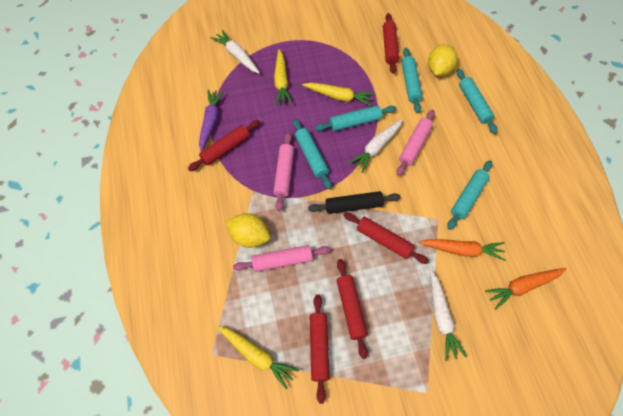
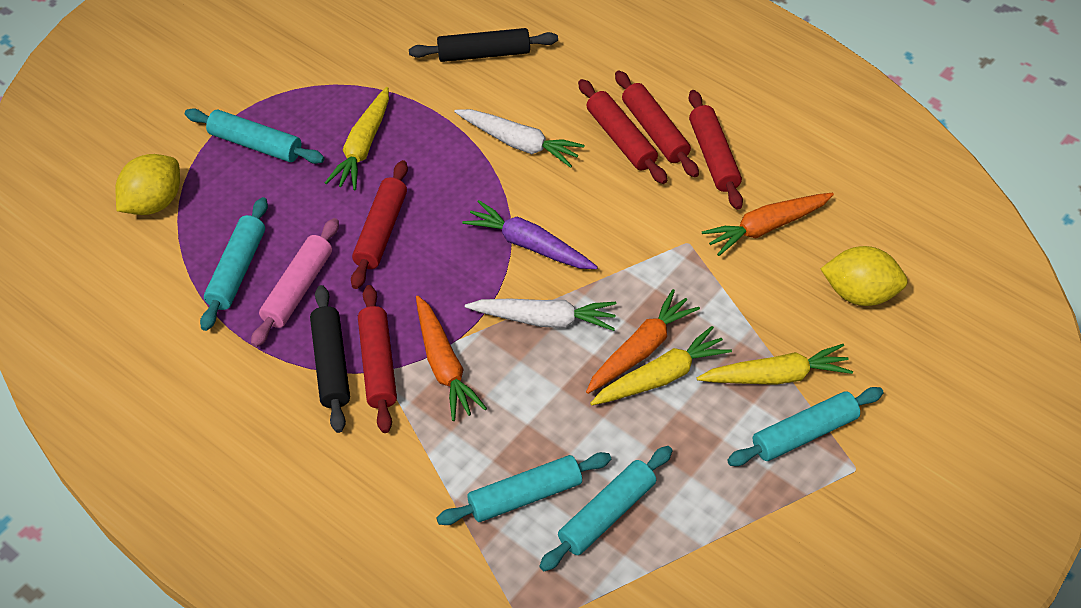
black rolling pin: [308,191,400,214] = 1 -> [310,285,350,433] [409,28,558,62] = 2
orange carrot: [418,239,505,261] [485,268,566,309] = 2 -> [416,296,487,421] [586,289,700,394] [702,193,834,256] = 3
pink rolling pin: [233,245,330,272] [273,132,294,211] [397,110,435,176] = 3 -> [251,218,339,347] = 1
white carrot: [210,30,260,73] [348,119,403,173] [430,270,467,361] = 3 -> [454,109,585,168] [465,298,616,331] = 2

